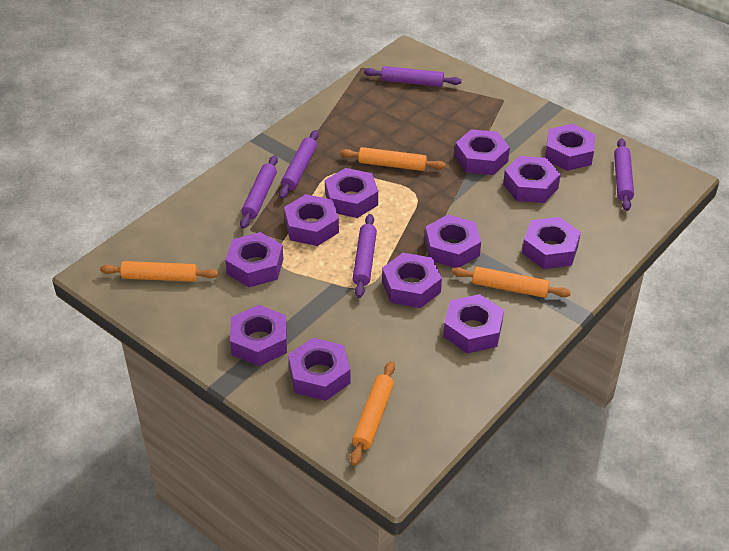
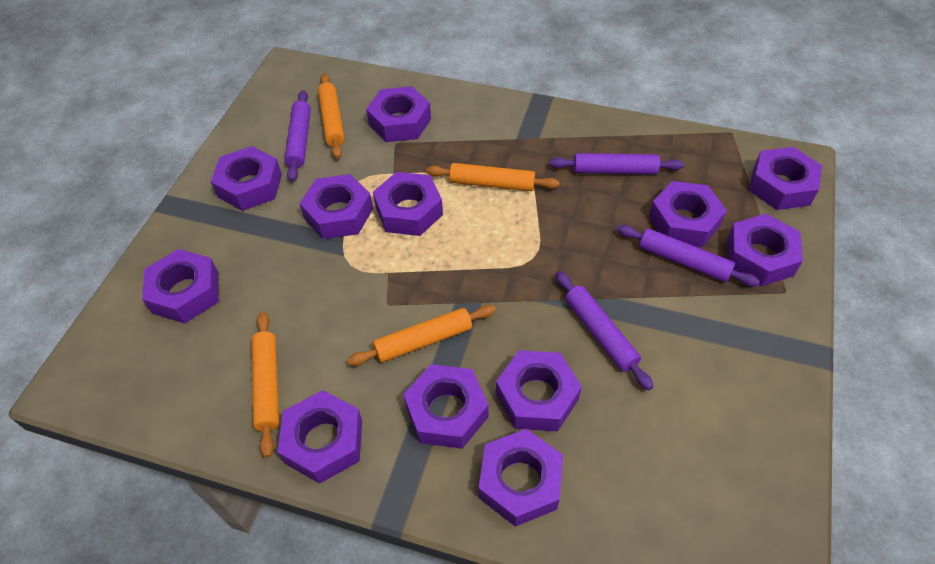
purple rolling pin: [240,155,278,229] [279,130,319,199] [353,214,377,298] [364,66,462,87] [614,138,634,211] = 5 -> [284,90,311,182] [549,153,684,175] [556,271,653,390] [617,225,760,287] = 4

